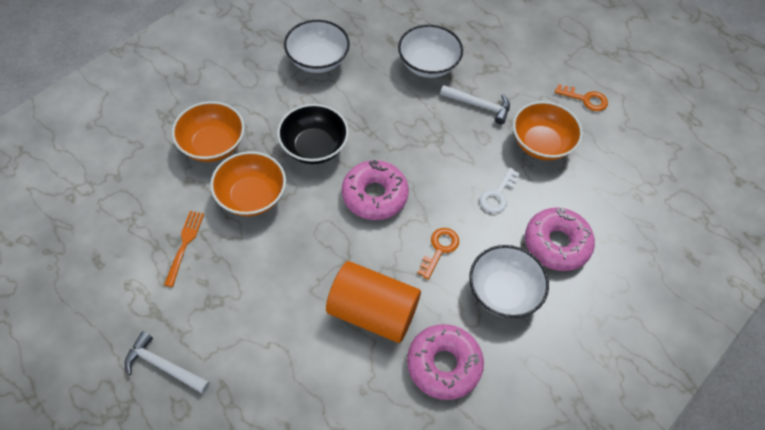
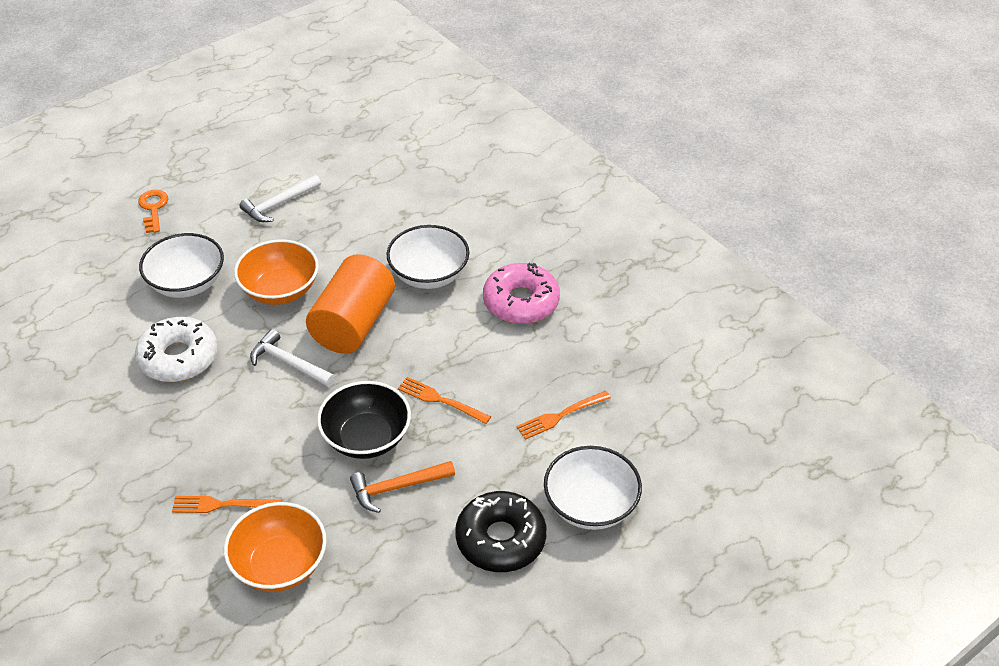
black donut: none = 0 -> [455,491,547,572] = 1
orange bowl: [172,101,245,162] [210,151,286,216] [513,101,583,160] = 3 -> [224,502,327,592] [234,239,319,305] = 2
orange fork: [164,211,204,287] = 1 -> [172,496,282,513] [398,377,491,424] [516,391,611,440] = 3
orange hammer: none = 0 -> [350,461,455,513] = 1
orange key: [417,228,459,280] [555,84,608,111] = 2 -> [138,190,168,233] = 1
pink donut: [342,160,409,220] [407,324,484,400] [525,208,595,271] = 3 -> [483,263,560,324] = 1
white donut: none = 0 -> [135,317,218,382] = 1
white key: [480,168,520,213] = 1 -> none = 0

